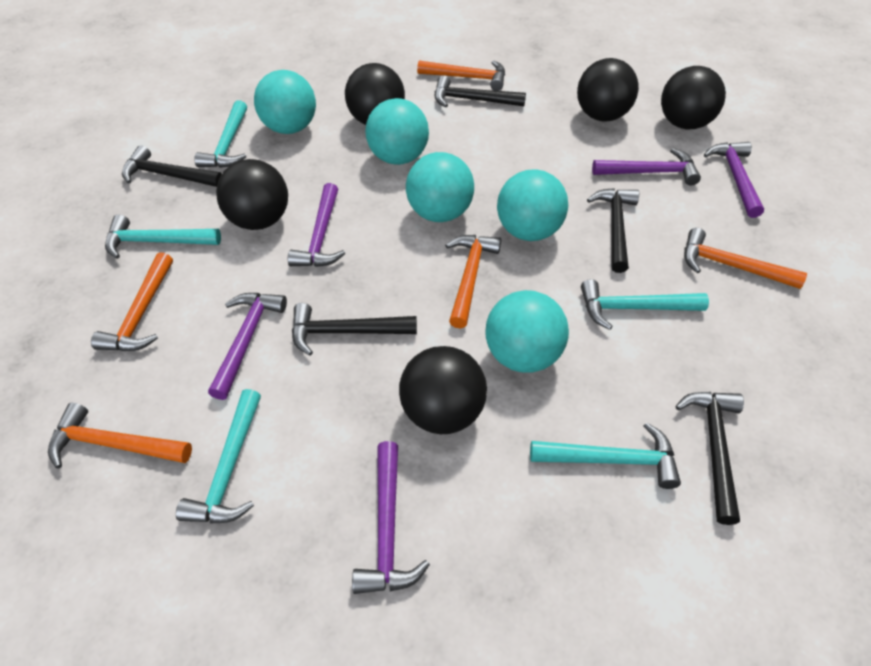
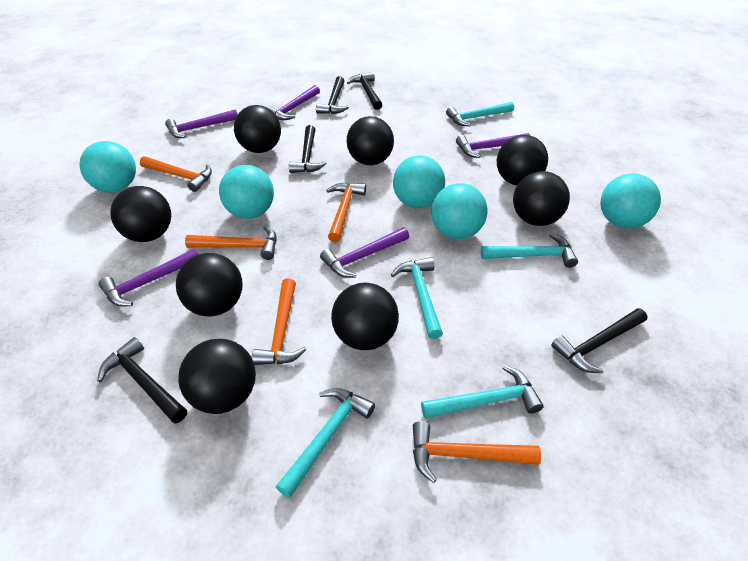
black ball: [216,159,288,230] [345,63,405,125] [399,346,487,434] [577,58,639,121] [661,66,726,129] = 5 -> [110,186,171,242] [176,253,243,317] [178,339,256,414] [234,105,281,153] [331,283,399,350] [347,116,394,165] [497,135,548,185] [513,171,570,226] = 8

